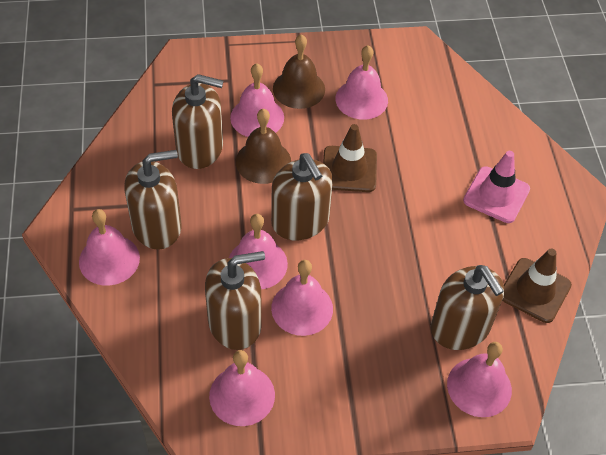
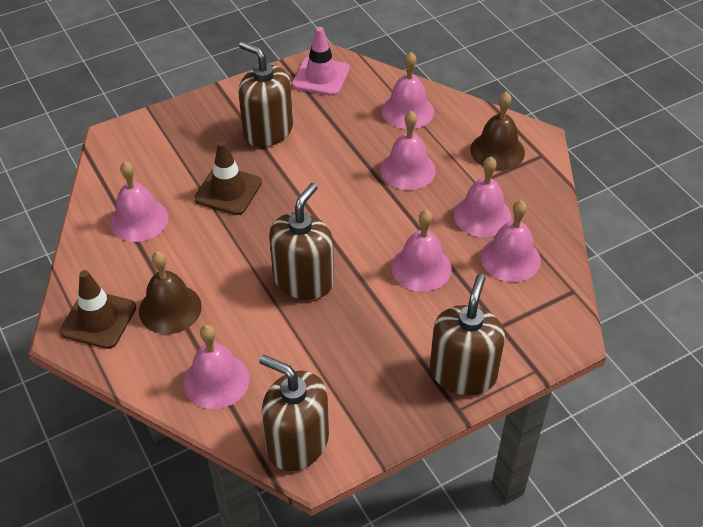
brown soap dispenser: [124,150,181,250] [172,74,223,169] [205,251,265,350] [271,153,333,240] [431,265,504,350] = 5 -> [238,41,293,147] [259,355,329,471] [269,183,334,300] [430,274,505,395] = 4

